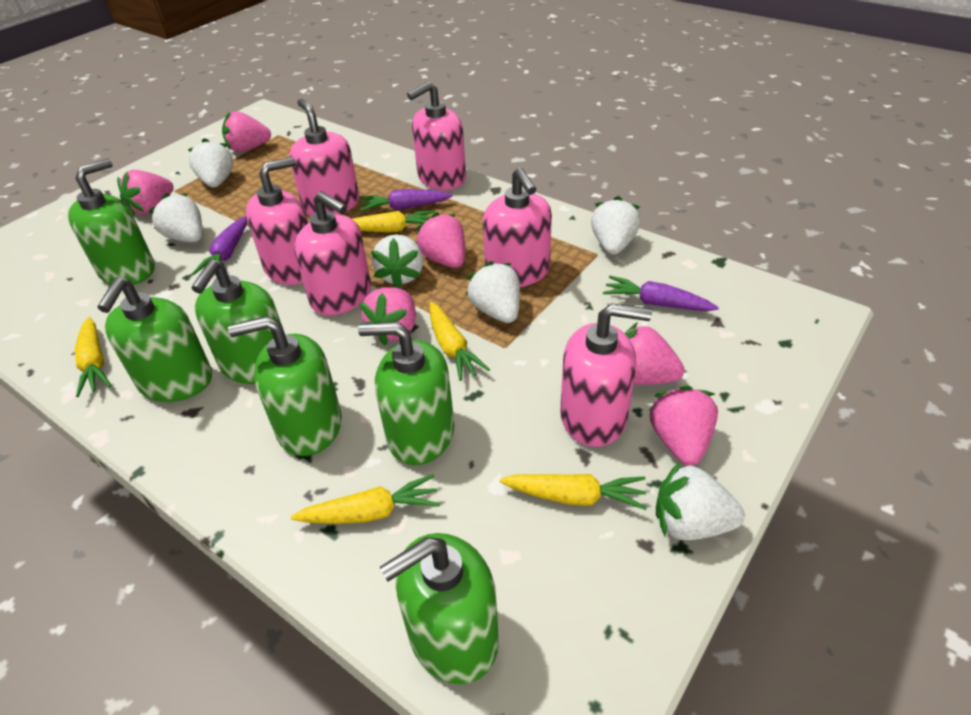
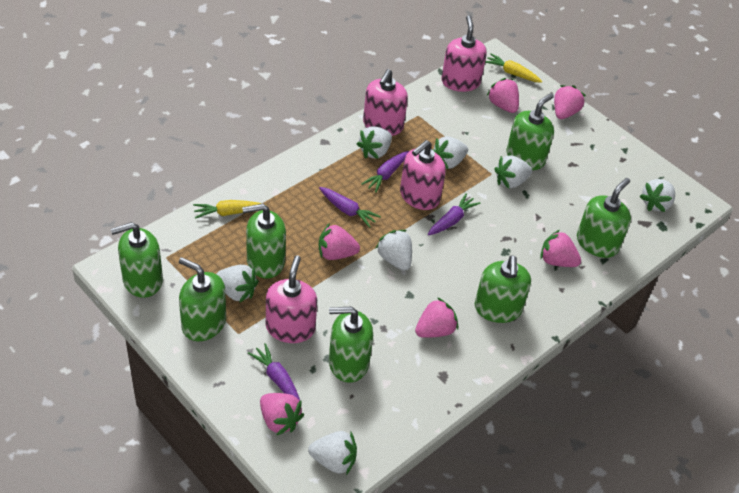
green soap dispenser: [68,158,155,285] [97,277,212,402] [192,259,281,384] [228,316,342,456] [358,322,454,465] [380,533,499,684] = 6 -> [111,222,163,298] [179,257,226,341] [242,204,286,279] [329,307,373,383] [475,255,531,323] [506,93,554,170] [577,178,631,258] = 7
pink soap dispenser: [246,157,308,285] [289,99,359,216] [294,191,371,315] [407,81,466,190] [483,168,552,287] [560,303,652,447] = 6 -> [266,255,317,343] [363,69,408,136] [400,140,446,210] [441,15,487,92] = 4
purple carrot: [192,216,247,275] [360,189,453,212] [603,276,719,311] = 3 -> [248,343,300,401] [319,187,381,228] [361,151,409,193] [428,193,480,235] = 4
white strawberry: [149,193,202,242] [188,138,234,187] [371,234,423,288] [466,261,520,323] [591,196,641,255] [656,462,745,540] = 6 -> [217,265,259,303] [308,431,357,475] [357,126,392,159] [375,230,412,271] [432,136,468,169] [494,155,532,188] [639,179,675,212] = 7
yellow carrot: [74,317,111,397] [291,474,440,524] [352,210,435,233] [429,302,490,381] [500,474,647,510] = 5 -> [193,200,267,219] [485,53,542,83] = 2

